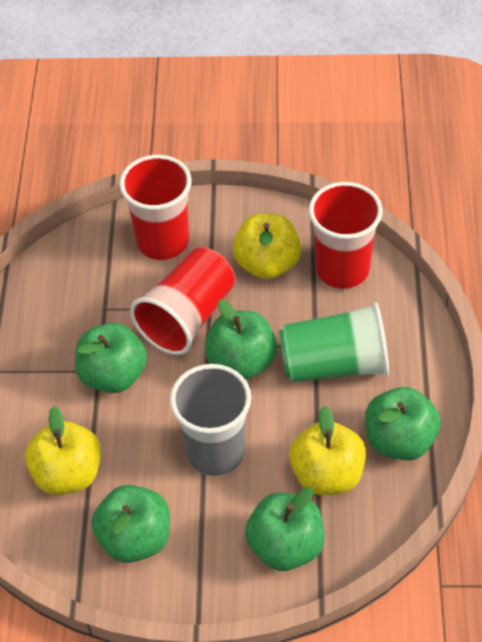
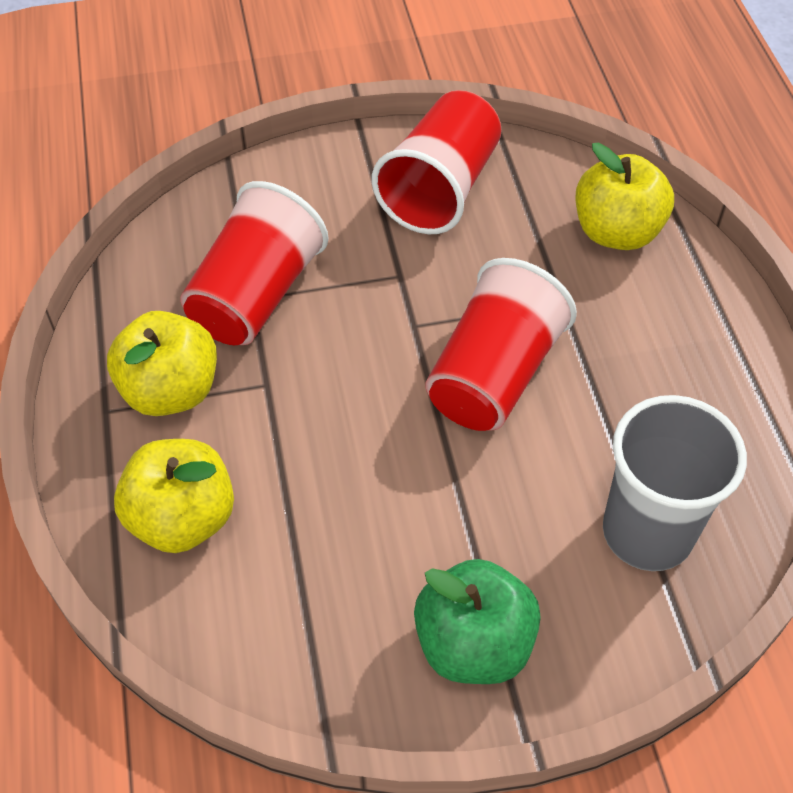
green apple: [75,323,147,393] [91,485,170,563] [205,300,277,380] [245,487,324,571] [365,387,441,461] = 5 -> [414,559,541,684] = 1
green cup: [279,302,389,382] = 1 -> none = 0

